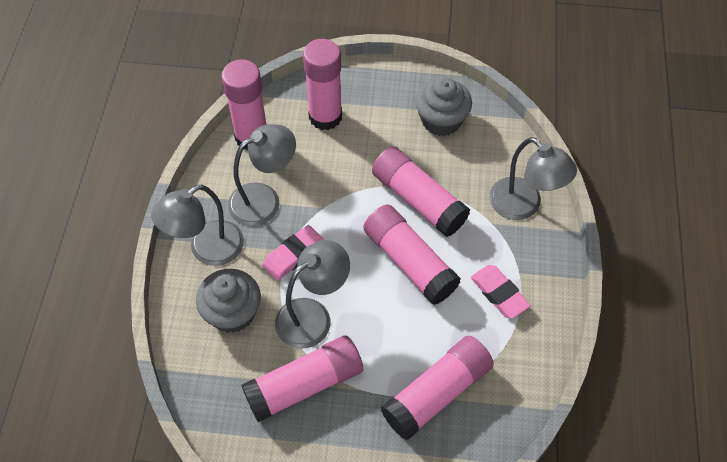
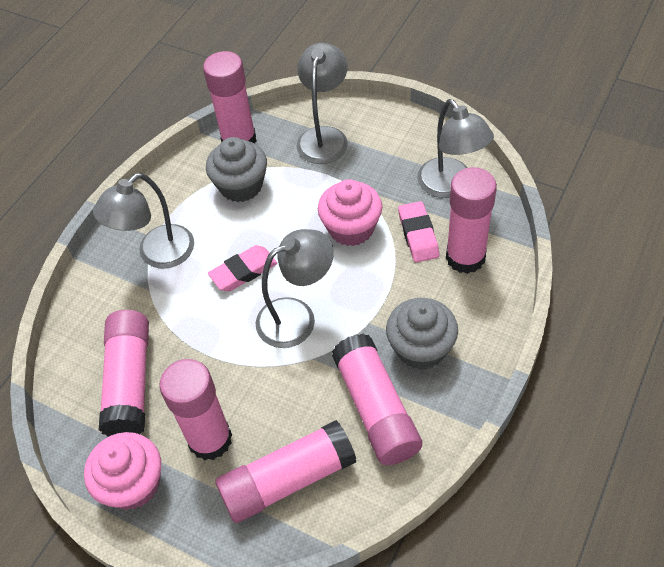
pink cupcake: none = 0 -> [84,432,161,510] [318,179,382,246] = 2

